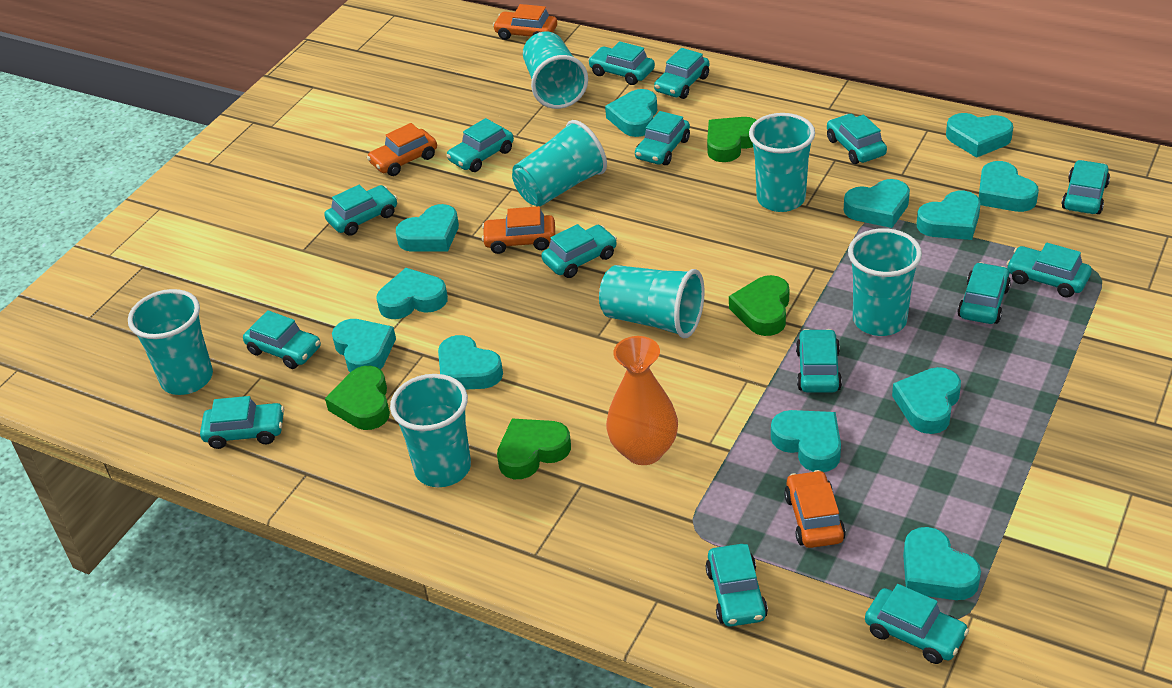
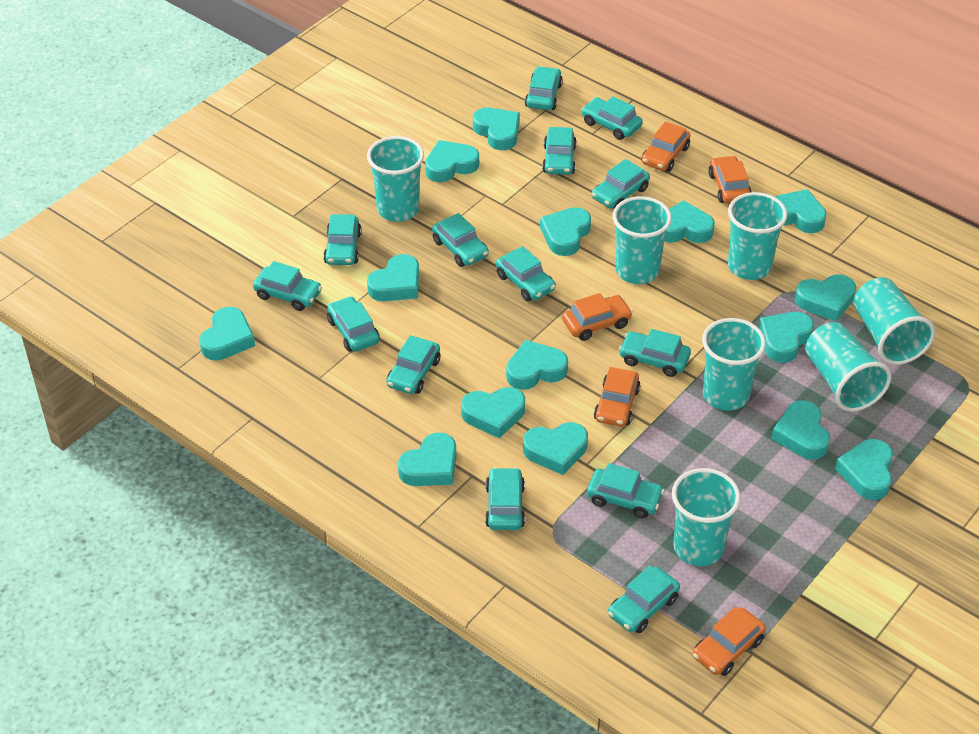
green heart: [325,366,390,430] [497,418,571,479] [707,117,756,162] [729,275,789,336] = 4 -> none = 0
orange car: [367,123,437,176] [482,206,555,254] [493,4,557,40] [784,470,846,548] = 4 -> [562,293,633,341] [594,367,641,427] [641,121,690,172] [693,607,766,676] [708,155,752,204] = 5
orange vase: [606,336,678,465] = 1 -> none = 0
turquoise car: [200,396,284,449] [243,310,321,369] [324,185,397,236] [446,118,514,172] [541,224,617,278] [588,41,655,85] [635,111,690,165] [654,48,709,99] [706,544,768,627] [796,329,842,392] [827,114,887,164] [865,584,969,664] [957,262,1011,324] [1007,243,1092,298] [1061,160,1110,214] = 15 -> [253,261,322,311] [323,214,362,265] [327,296,380,352] [387,335,440,394] [432,213,489,267] [485,467,525,530] [496,246,556,301] [525,66,563,110] [542,127,577,175] [581,96,643,140] [587,463,665,519] [592,159,650,209] [608,566,680,633] [619,329,691,377] = 14
turquoise heart: [332,319,396,372] [376,268,448,319] [396,204,459,252] [438,335,503,390] [605,89,657,137] [771,410,841,472] [844,179,910,228] [892,367,961,434] [903,527,981,600] [917,191,981,240] [946,113,1013,158] [979,161,1039,212] = 12 -> [199,307,255,361] [367,254,419,301] [398,432,456,486] [425,140,479,182] [461,387,525,438] [473,108,520,150] [506,340,568,390] [523,422,588,475] [540,207,591,256] [664,200,715,243] [758,312,814,363] [771,400,830,460] [775,189,827,233] [795,274,856,321] [835,439,893,500] = 15

